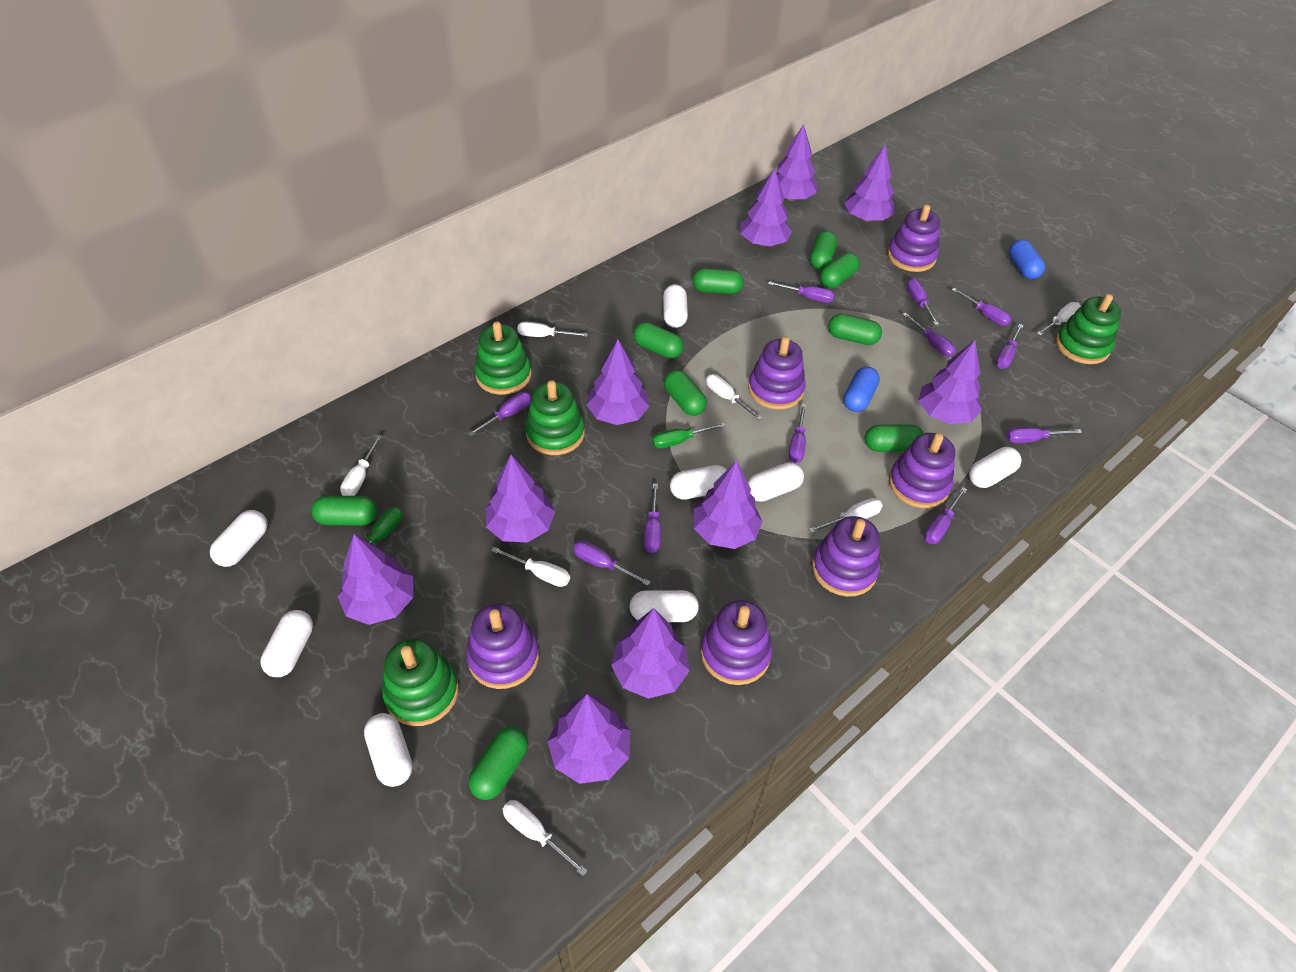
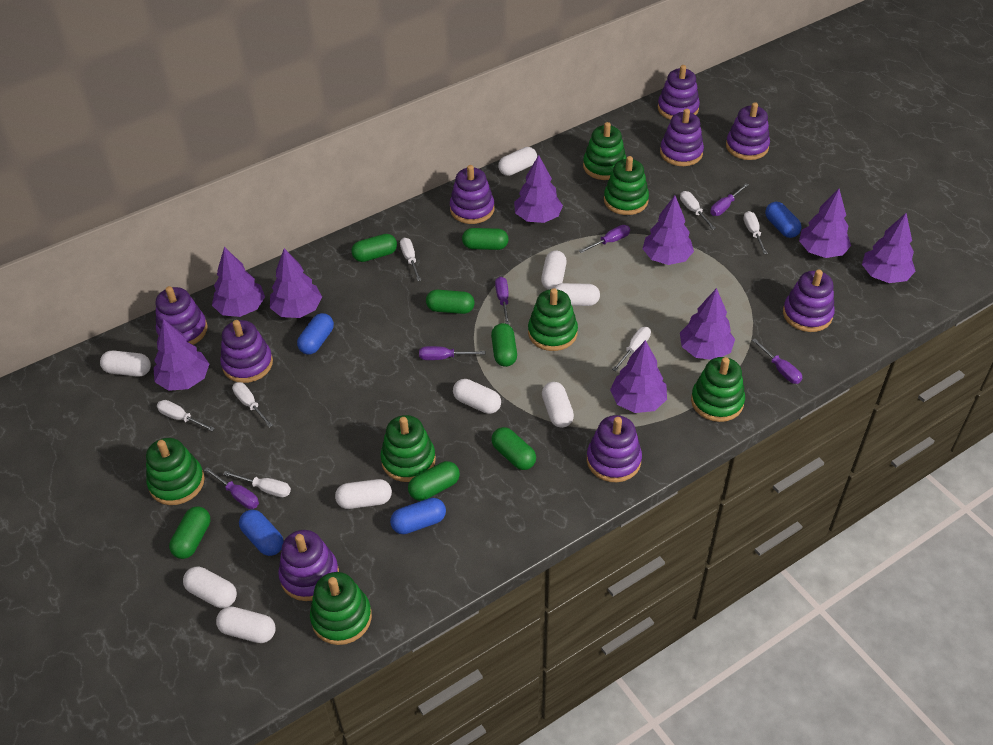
blue capsule: [843,367,880,412] [1009,239,1045,279] = 2 -> [239,510,284,556] [297,313,334,354] [390,498,446,534] [765,202,802,238] = 4
green capsule: [311,496,378,526] [468,726,528,800] [633,322,684,358] [664,370,707,416] [693,268,744,294] [810,231,837,270] [820,253,860,288] [828,314,882,345] [865,424,924,452] = 9 -> [169,506,210,559] [351,234,397,262] [408,461,460,501] [426,290,474,314] [462,228,509,250] [491,323,517,367] [491,427,536,470] = 7
green screwdriver: [342,507,403,571] [652,423,726,449] = 2 -> none = 0
green stacking toy: [382,639,459,726] [474,321,532,395] [525,380,585,455] [1056,294,1121,364] = 4 -> [146,438,205,505] [310,572,372,645] [380,415,436,482] [528,288,578,351] [583,122,626,180] [604,156,649,215] [691,357,745,422] = 7
purple screwdriver: [468,392,531,436] [573,541,651,586] [644,483,661,553] [768,281,835,303] [789,404,806,463] [902,313,956,357] [907,278,939,325] [924,487,967,544] [952,288,1012,326] [996,324,1023,369] [1006,427,1082,443] = 11 -> [204,467,259,509] [419,346,485,360] [495,277,510,324] [579,225,630,253] [710,183,748,216] [752,339,802,384] = 6
purple stacking toy: [466,603,539,689] [701,600,772,685] [748,337,806,410] [812,516,880,597] [888,204,940,272] [889,433,955,508] = 6 -> [156,286,208,345] [220,320,273,383] [278,530,339,601] [450,165,494,224] [587,415,642,482] [658,65,700,120] [660,109,704,166] [726,102,770,160] [783,269,835,332] = 9
purple tree: [337,534,413,625] [486,455,555,542] [547,694,630,784] [586,340,650,425] [611,608,690,699] [694,460,763,549] [740,168,792,246] [777,124,817,201] [844,145,895,222] [918,340,982,424] = 10 -> [153,319,209,391] [212,247,265,317] [270,248,322,318] [514,155,563,223] [610,340,667,413] [642,195,694,265] [680,288,735,360] [799,189,851,258] [862,213,916,283] = 9
white capsule: [210,510,268,567] [260,610,313,677] [364,713,413,787] [629,590,699,622] [663,284,688,328] [670,465,727,500] [748,462,804,502] [969,447,1021,488] = 8 -> [100,351,151,377] [183,566,237,608] [216,606,275,643] [335,479,392,509] [453,379,501,414] [498,147,537,176] [541,251,567,290] [542,382,574,428] [553,283,600,306] = 9

